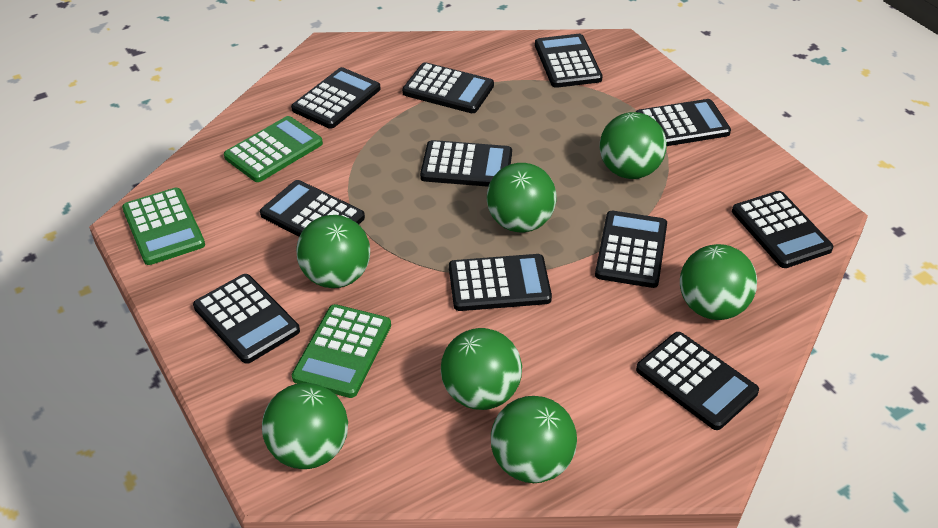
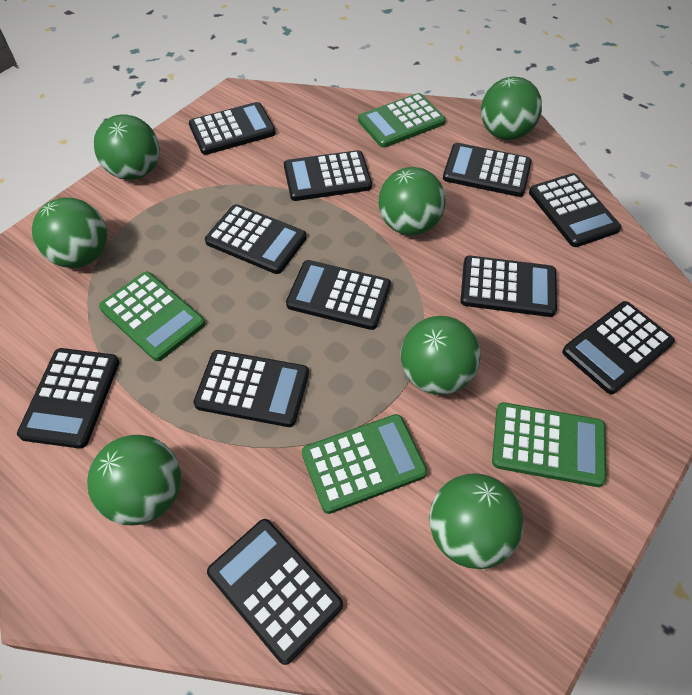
green calculator: [122,188,205,265] [224,116,323,182] [292,304,391,398] = 3 -> [99,272,205,361] [302,414,427,514] [358,93,446,148] [492,402,606,487] = 4

